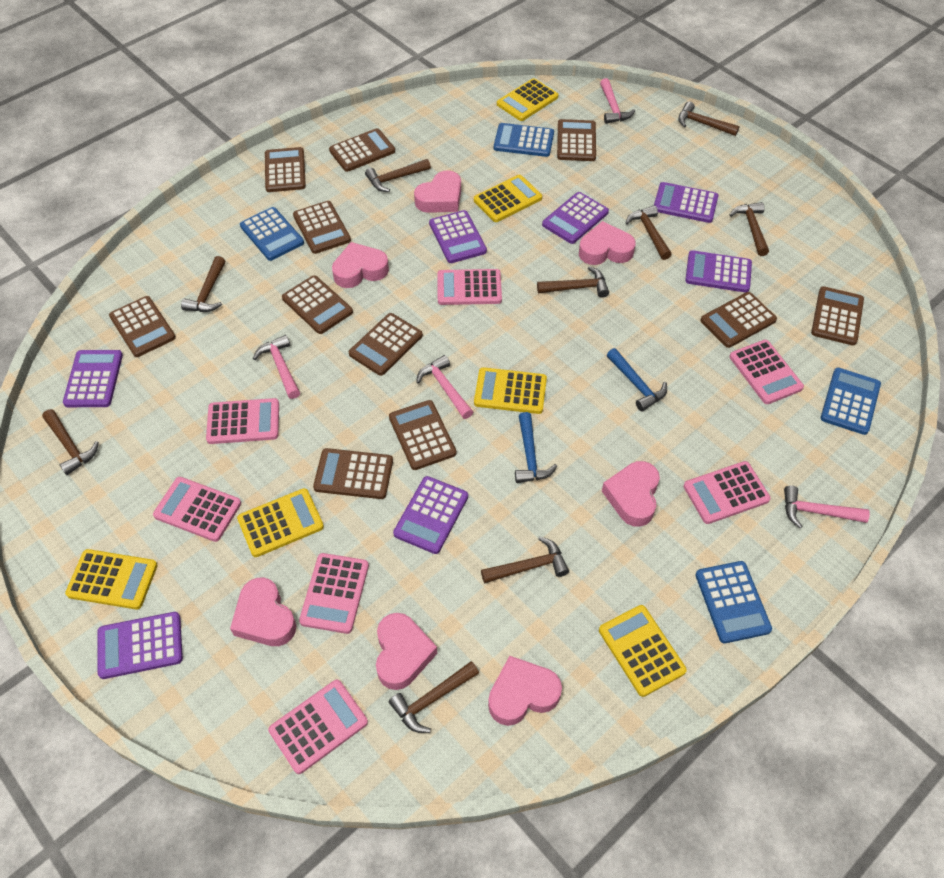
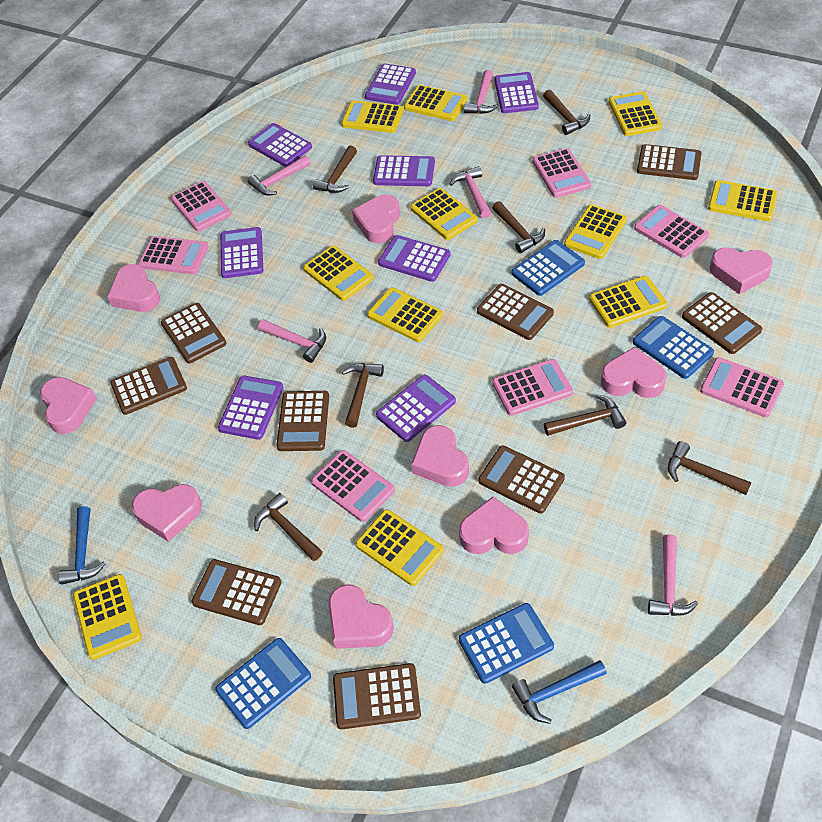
brown calculator: [109,296,176,357] [265,147,306,192] [282,275,353,334] [293,201,351,254] [313,448,393,499] [329,128,395,172] [349,313,423,376] [389,400,456,470] [557,119,596,161] [700,292,777,348] [811,286,864,345] = 11 -> [110,357,187,415] [161,303,226,363] [192,559,281,625] [277,391,329,451] [333,663,421,729] [477,284,554,340] [478,446,565,514] [637,144,702,180] [682,292,762,354] = 9
brown hammer: [42,409,99,475] [181,256,225,312] [365,159,431,192] [389,661,479,733] [481,536,569,584] [537,266,609,298] [625,205,672,260] [678,102,740,136] [730,202,769,256] = 9 -> [254,493,323,561] [313,146,357,193] [342,363,384,428] [492,201,545,253] [543,90,590,135] [544,394,626,436] [668,441,752,495] = 7
pink hammer: [253,335,300,399] [416,355,473,419] [600,78,635,124] [784,485,870,528] = 4 -> [247,156,310,196] [258,319,326,363] [449,166,491,218] [464,70,498,114] [648,534,698,616] = 5
pink heart: [230,578,296,646] [332,242,389,288] [376,613,437,690] [414,170,461,213] [488,656,562,726] [579,221,636,265] [602,461,660,527] = 7 -> [40,377,97,434] [107,264,160,312] [132,484,202,542] [328,584,394,649] [352,195,400,243] [411,425,469,487] [459,496,529,554] [601,347,667,398] [710,247,773,294] = 9
purple calculator: [63,350,123,407] [97,612,183,679] [393,476,468,554] [429,210,487,263] [542,192,609,244] [654,182,718,223] [685,250,752,292] = 7 -> [218,376,283,440] [220,227,263,278] [248,123,312,167] [365,64,416,105] [373,155,435,186] [376,375,456,442] [378,235,451,282] [494,72,539,113] = 8
yellow calculator: [65,549,158,609] [237,488,324,557] [474,175,542,222] [474,367,547,414] [497,78,558,121] [599,605,687,697] = 6 -> [73,574,142,660] [303,246,374,301] [341,100,404,133] [355,509,444,586] [367,287,443,342] [404,85,468,121] [410,188,478,240] [564,205,627,259] [589,276,667,328] [609,91,662,136] [708,180,777,221] = 11

